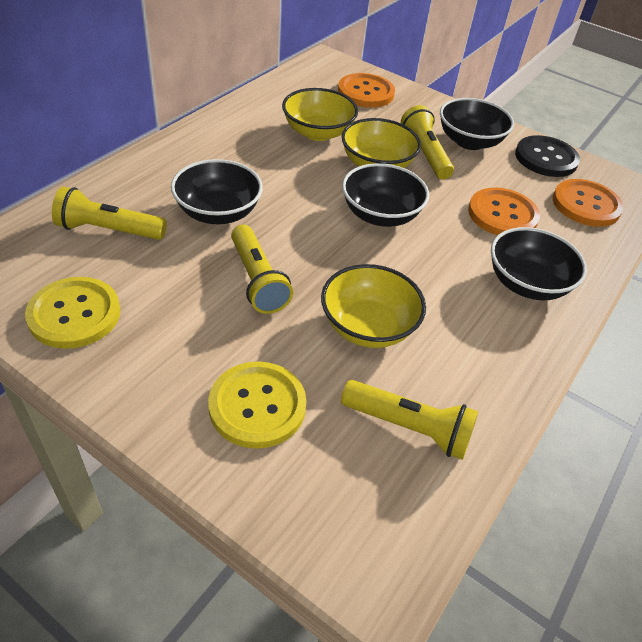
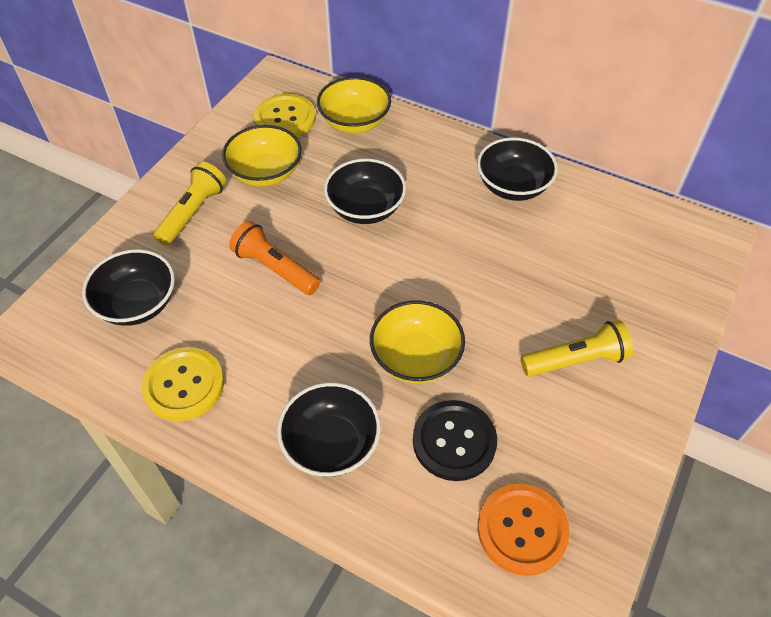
orange button: [338,73,395,108] [468,188,540,235] [553,179,624,227] = 3 -> [478,483,570,576] = 1
orange flashlight: none = 0 -> [229,221,320,295] = 1
yellow flashlight: [52,187,167,240] [231,225,293,314] [341,380,478,460] [401,105,454,179] = 4 -> [153,162,226,246] [521,320,633,377] = 2

